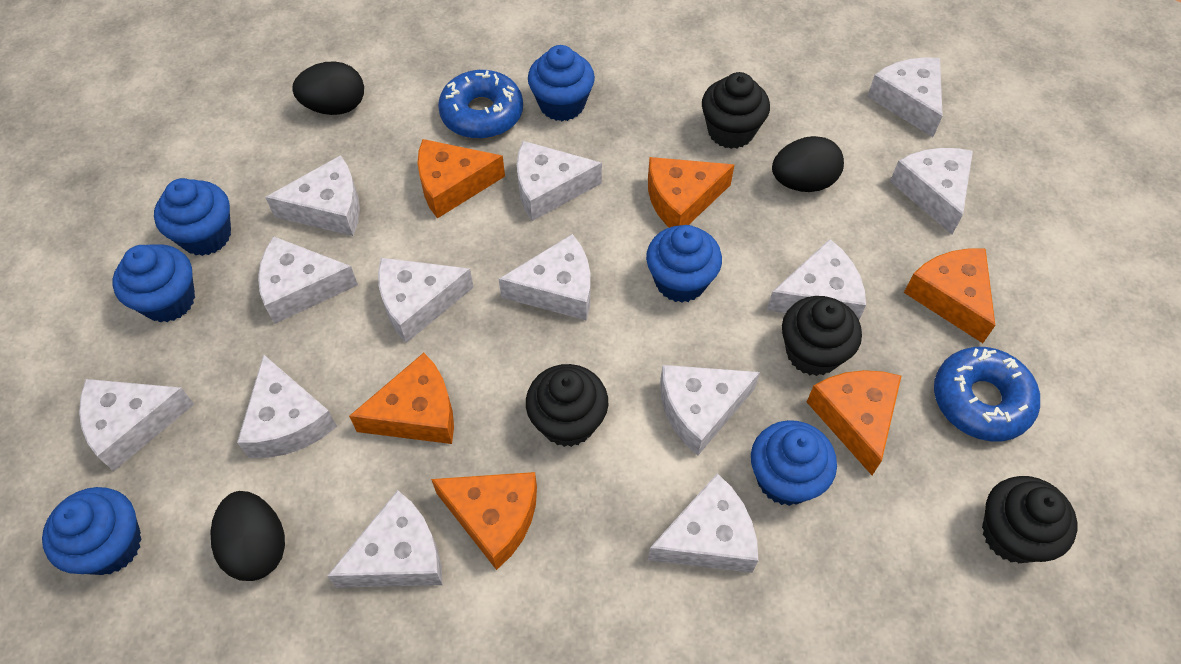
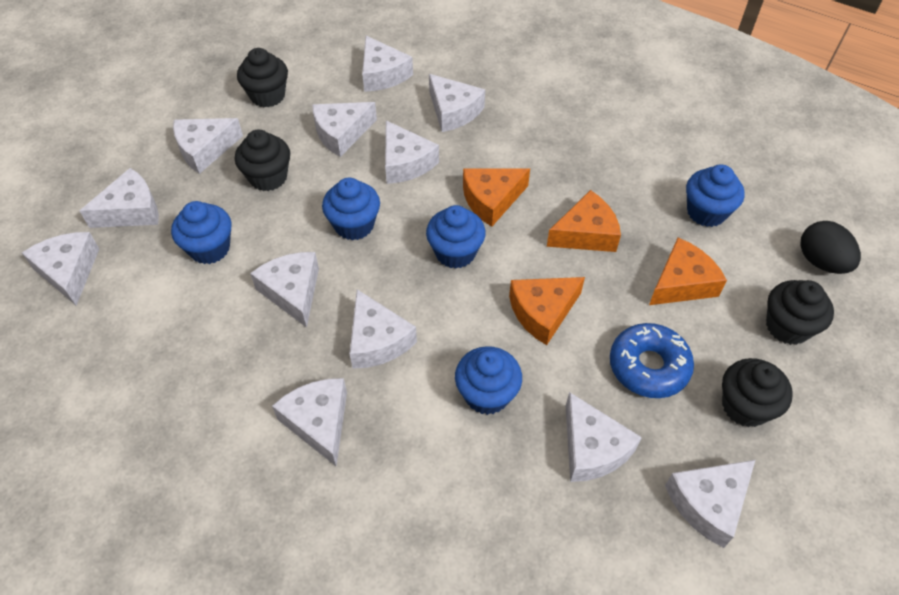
black egg: [210,491,285,581] [292,61,364,115] [772,136,844,192] = 3 -> [800,221,861,274] = 1
blue cupcake: [42,487,142,575] [113,244,195,323] [154,178,231,256] [528,45,595,121] [646,225,722,303] [751,420,837,506] = 6 -> [171,201,232,264] [322,178,380,240] [426,205,486,269] [455,346,522,415] [686,165,745,227] = 5
blue donut: [438,70,523,139] [934,347,1040,441] = 2 -> [610,323,694,398] = 1
orange cheese: [349,353,454,444] [417,139,505,218] [431,472,537,570] [648,157,735,228] [807,370,901,475] [904,248,995,343] = 6 -> [463,168,530,227] [509,277,585,345] [547,190,621,252] [649,238,727,305] = 4
white cheese: [79,379,194,471] [237,354,337,458] [258,236,358,324] [265,155,360,236] [327,490,442,588] [378,258,474,343] [499,234,590,321] [517,141,602,221] [648,473,758,573] [660,365,760,456] [767,239,866,320] [867,57,943,137] [890,148,973,234] = 13 -> [22,232,99,306] [80,168,159,228] [173,118,243,174] [250,252,319,328] [272,378,347,466] [312,102,377,157] [350,289,417,369] [362,36,413,92] [385,120,439,184] [429,74,485,132] [566,392,642,482] [665,460,755,548] = 12

